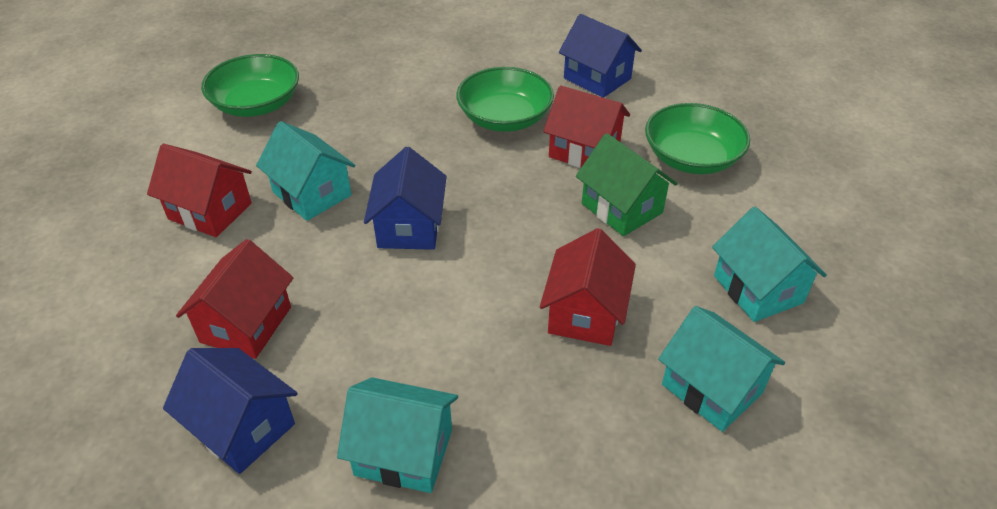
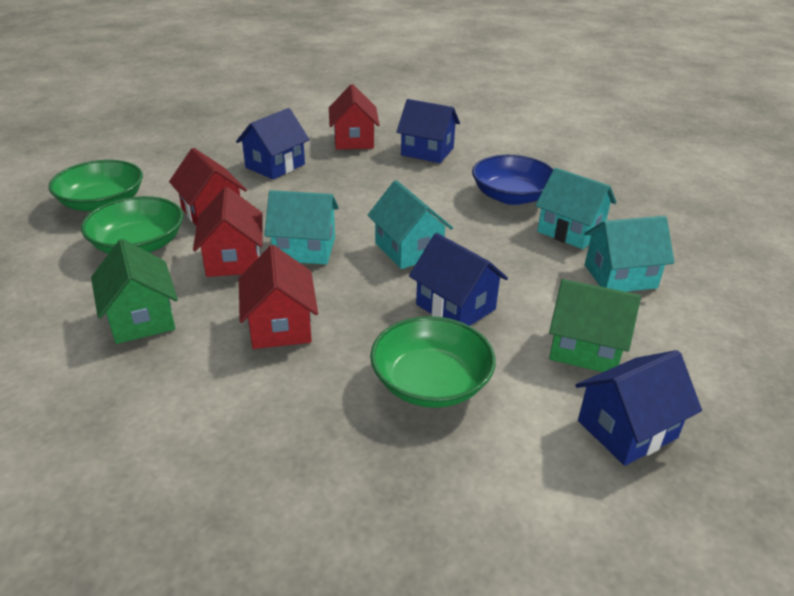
blue bowl: none = 0 -> [472,155,553,205] = 1
blue house: [163,348,298,474] [364,147,447,250] [559,14,642,98] = 3 -> [236,108,310,179] [397,99,460,163] [409,233,508,326] [576,350,702,466] = 4
green house: [576,133,678,236] = 1 -> [91,239,178,344] [549,279,641,372] = 2

